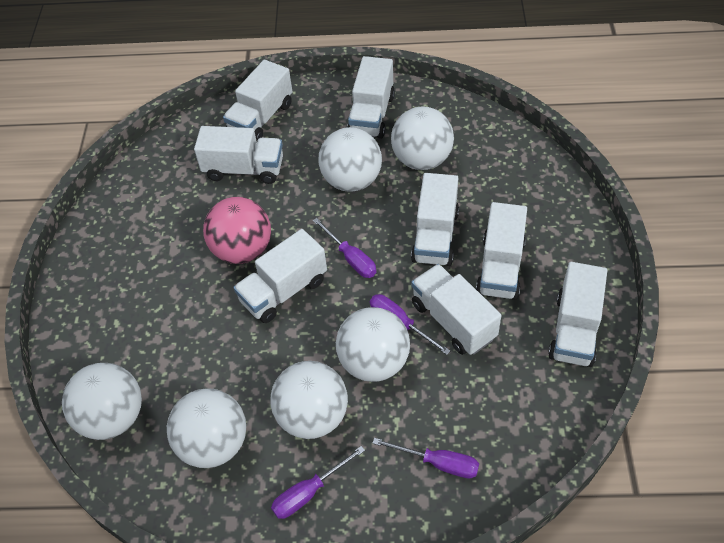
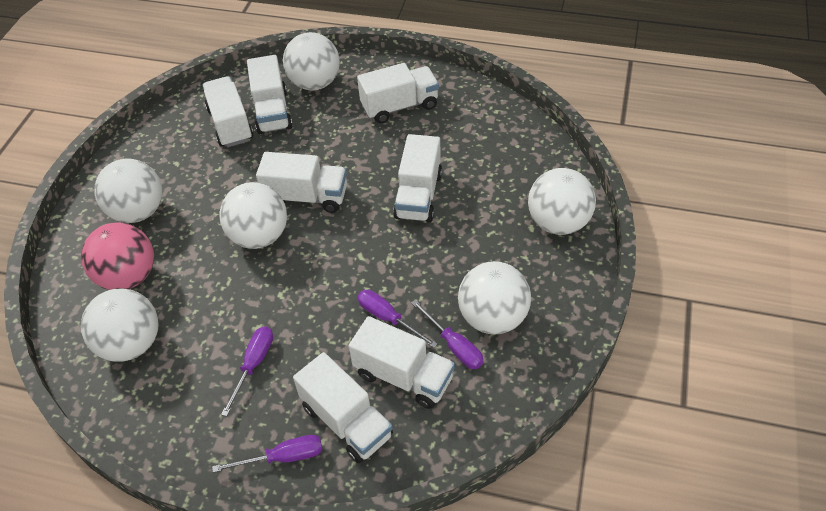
white truck: [194,126,283,184] [223,60,293,141] [233,229,327,323] [347,56,395,139] [411,173,459,266] [411,264,501,355] [476,202,527,300] [548,262,607,367] = 8 -> [202,76,253,147] [247,55,293,134] [256,152,347,213] [293,352,393,463] [349,316,455,409] [357,63,439,123] [393,134,442,222] = 7

